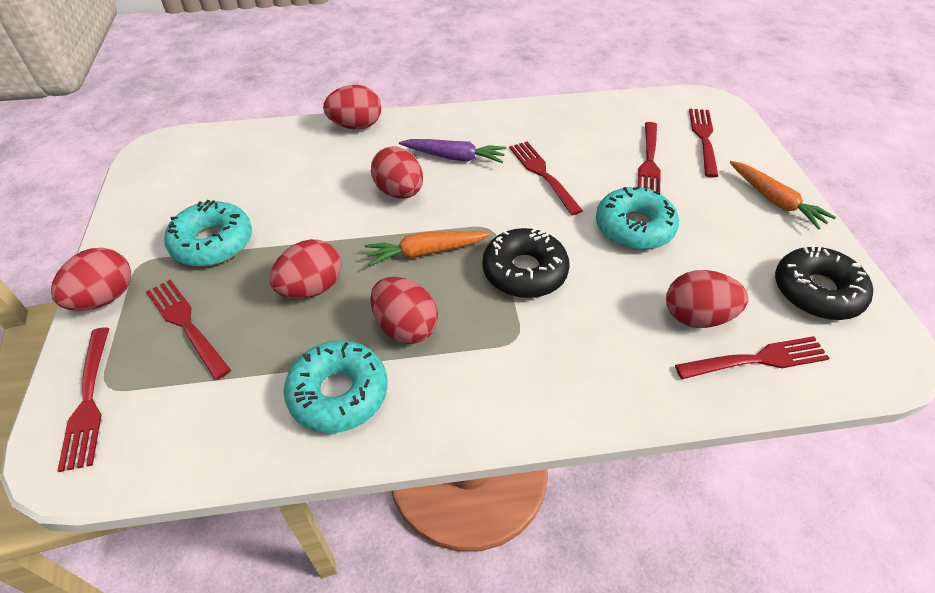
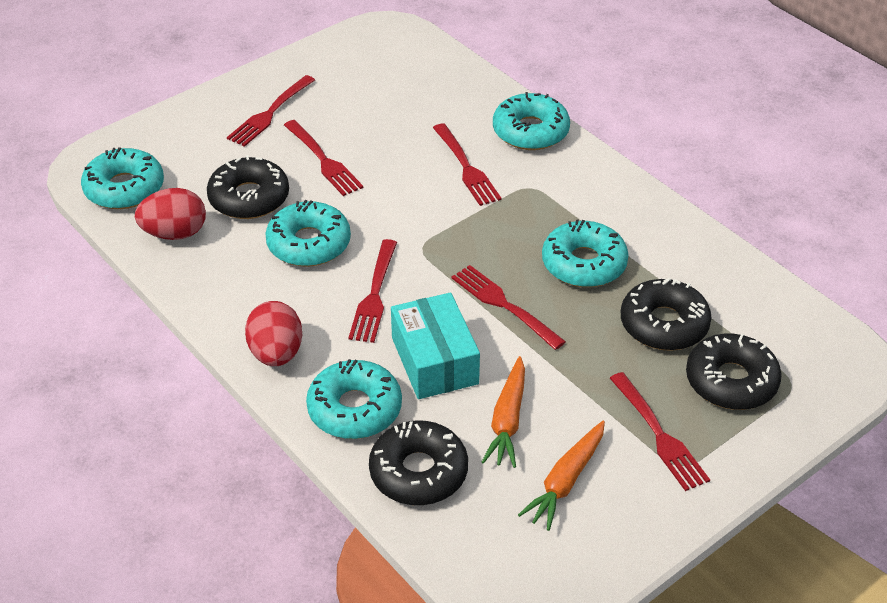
black donut: [482,228,570,298] [775,246,873,320] = 2 -> [207,155,289,219] [369,420,468,505] [621,278,712,351] [686,334,782,410] = 4
purple carrot: [399,139,506,163] = 1 -> none = 0
red egg: [51,248,131,311] [270,239,342,299] [323,85,381,129] [370,277,438,344] [371,146,423,199] [666,270,748,328] = 6 -> [135,188,206,240] [245,301,303,366] = 2
turquoise box: none = 0 -> [391,293,480,399] = 1
turquoise donut: [164,200,252,267] [284,340,388,433] [596,186,679,250] = 3 -> [81,147,164,209] [265,200,351,267] [306,359,402,439] [493,92,570,150] [542,219,629,287] = 5

